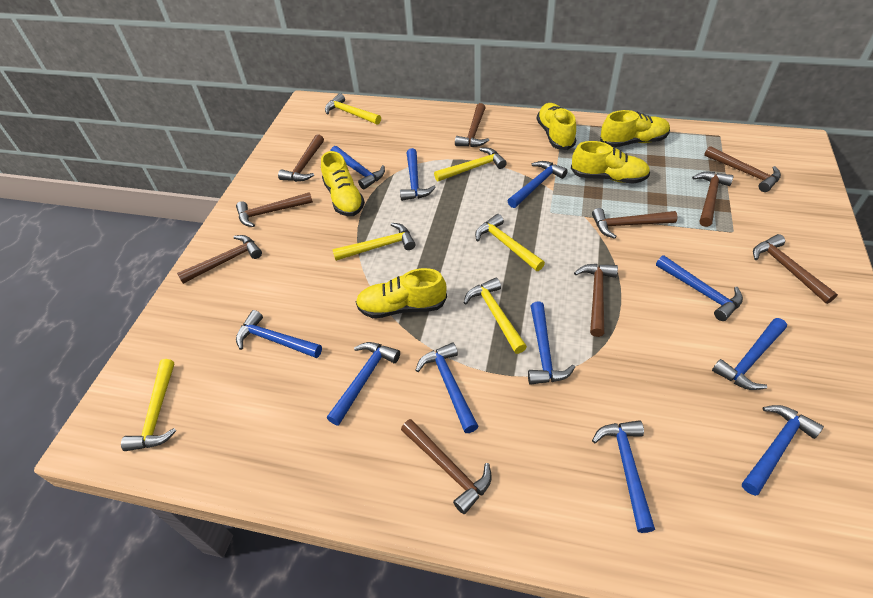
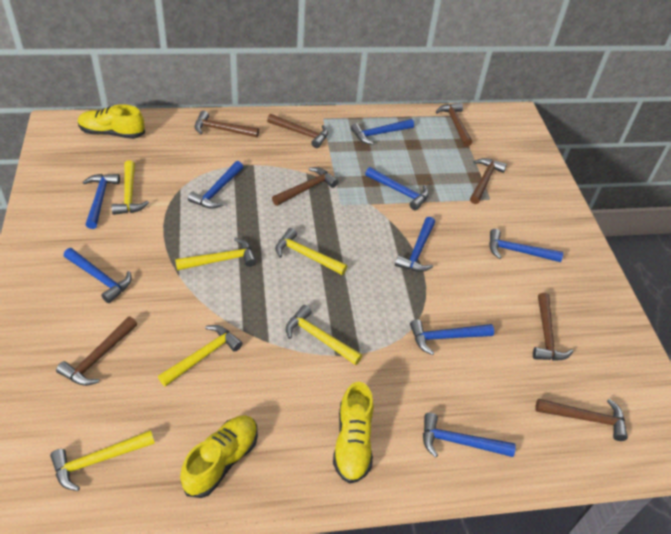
blue hammer: [236,310,322,358] [327,342,400,425] [330,146,385,190] [400,148,436,201] [415,342,478,433] [508,161,568,208] [528,301,575,385] [592,420,655,533] [656,255,743,321] [712,318,787,390] [742,405,824,496] = 11 -> [64,248,132,303] [83,174,120,229] [188,161,243,209] [351,119,414,145] [365,167,429,210] [395,217,435,272] [410,320,494,355] [423,413,516,458] [489,229,563,262] = 9
brown hammer: [177,235,262,284] [236,192,313,227] [278,134,324,182] [401,419,492,514] [455,103,489,147] [574,264,618,337] [592,208,678,239] [692,172,734,227] [704,146,781,192] [753,234,838,304] = 10 -> [56,316,137,386] [195,111,259,138] [267,114,328,148] [272,167,338,206] [436,103,472,147] [470,158,507,204] [533,293,573,361] [535,399,628,441] = 8
yellow shoe: [321,151,365,216] [356,268,447,318] [537,103,576,150] [571,141,650,184] [600,110,670,147] = 5 -> [78,104,145,139] [180,415,258,498] [333,382,374,484] = 3

